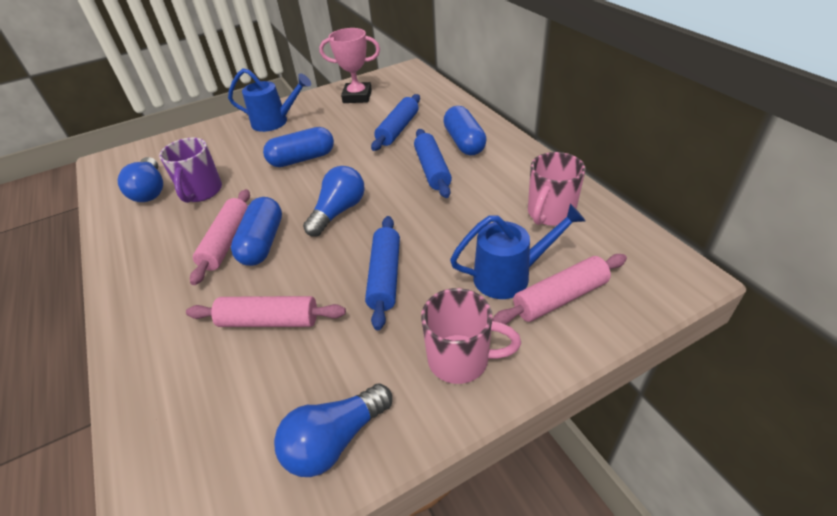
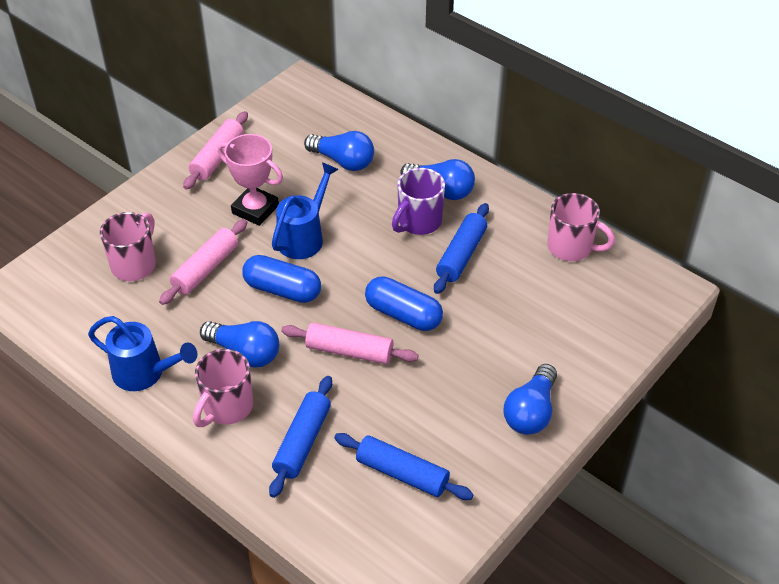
blue capsule: [231,197,282,266] [263,127,334,167] [443,106,487,155] = 3 -> [242,255,321,303] [365,276,443,331] = 2
blue light bulb: [118,157,163,202] [274,383,392,477] [303,166,365,237] = 3 -> [200,321,279,368] [304,131,374,171] [400,159,475,200] [504,364,557,435] = 4
pink mug: [421,288,521,384] [528,152,585,226] = 2 -> [100,212,156,281] [193,349,253,427] [547,193,615,261] = 3

